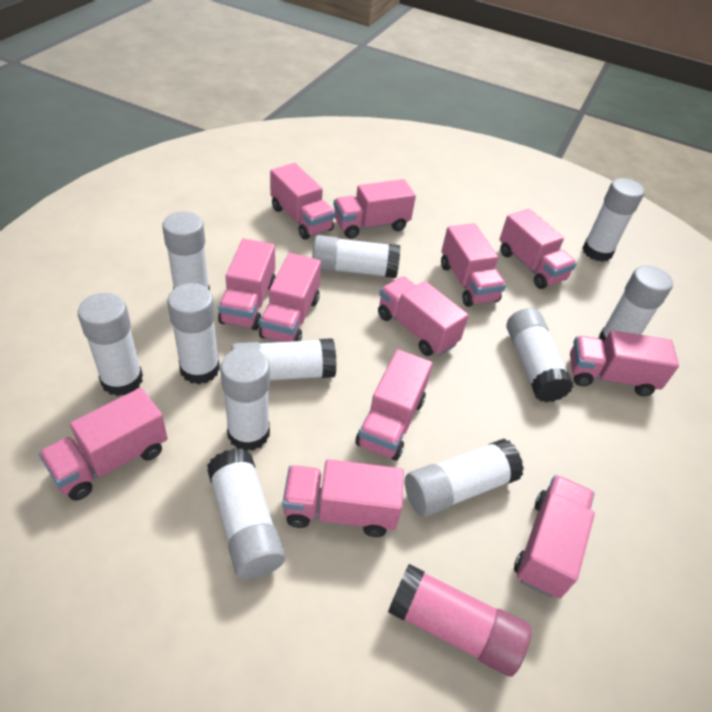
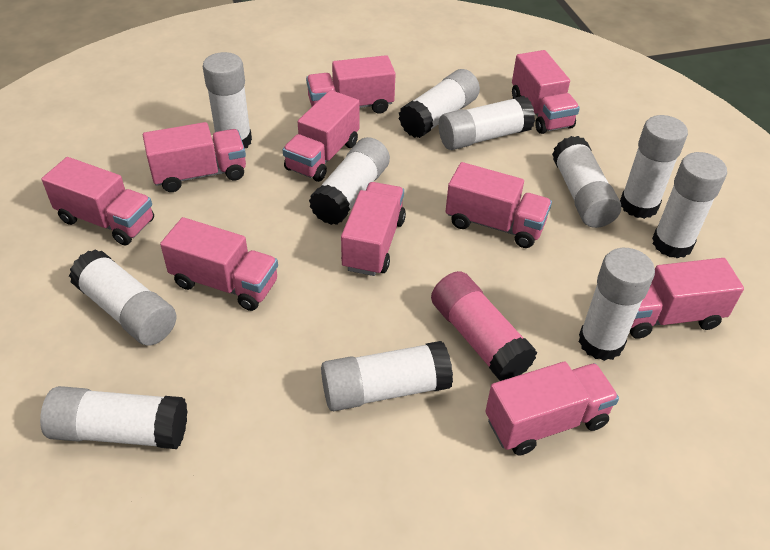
pink truck: [39,388,168,500] [218,239,276,330] [259,253,321,342] [270,163,335,240] [282,459,404,537] [334,179,416,239] [355,349,433,460] [378,276,469,356] [441,223,506,307] [499,209,577,289] [514,475,595,599] [570,330,679,396] = 12 -> [42,157,154,245] [143,122,246,192] [160,217,278,311] [283,90,359,182] [306,55,396,114] [341,182,406,276] [445,162,552,248] [485,361,619,455] [512,50,580,134] [630,258,744,339] = 10

